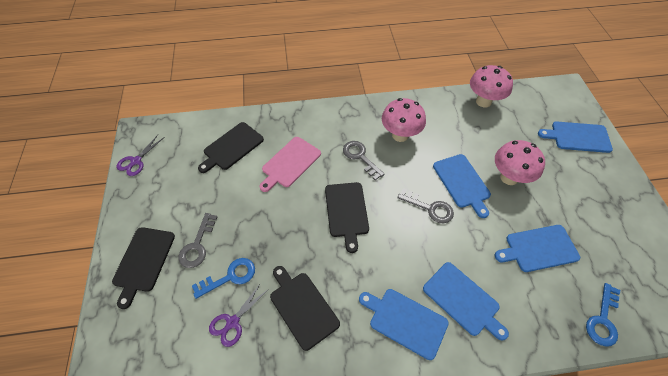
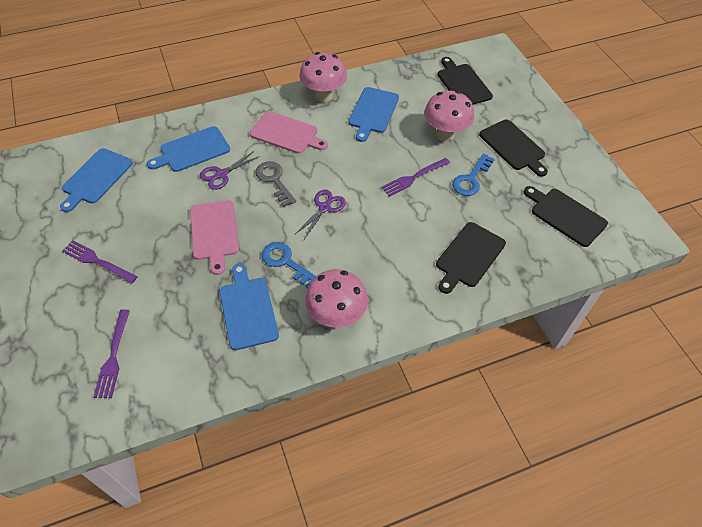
blue cutting board: [359,289,449,360] [423,262,509,341] [433,154,491,218] [495,225,580,272] [538,121,613,153] = 5 -> [60,148,133,212] [147,126,230,172] [219,264,279,350] [349,87,399,142] = 4
grey key: [179,213,218,268] [343,141,385,180] [398,188,454,223] = 3 -> [255,161,296,207] = 1
pink cutting board: [259,137,321,192] = 1 -> [190,200,239,275] [250,111,328,154] = 2
purple fork: none = 0 -> [62,240,138,284] [94,309,130,398] [381,158,450,197] = 3

